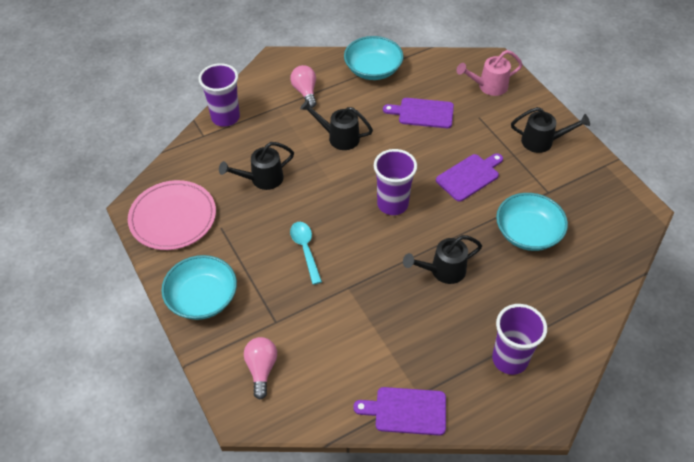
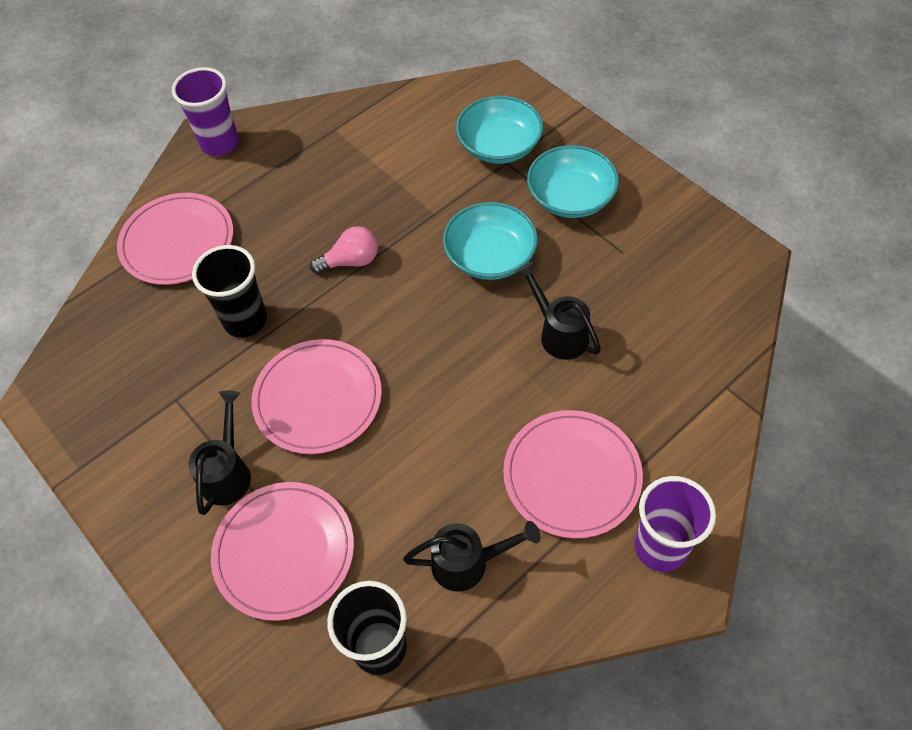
black cup: none = 0 -> [192,245,267,338] [327,581,407,675] = 2
black watering can: [219,142,294,190] [300,100,373,150] [403,235,482,284] [511,107,590,153] = 4 -> [188,391,251,515] [403,521,540,592] [516,262,601,360] = 3
pink light bulb: [244,337,277,400] [290,65,316,108] = 2 -> [310,226,378,274] = 1
pink plate: [128,180,216,250] = 1 -> [117,193,233,285] [211,482,354,621] [251,339,382,454] [503,410,643,539] = 4
pink watering can: [457,50,523,96] = 1 -> none = 0
purple cup: [198,63,240,127] [374,149,417,215] [492,304,547,375] = 3 -> [172,67,239,156] [635,476,716,572] = 2
purple cutting board: [353,387,446,436] [383,98,454,128] [436,153,503,202] = 3 -> none = 0
turquoise spoon: [290,222,322,285] = 1 -> none = 0

